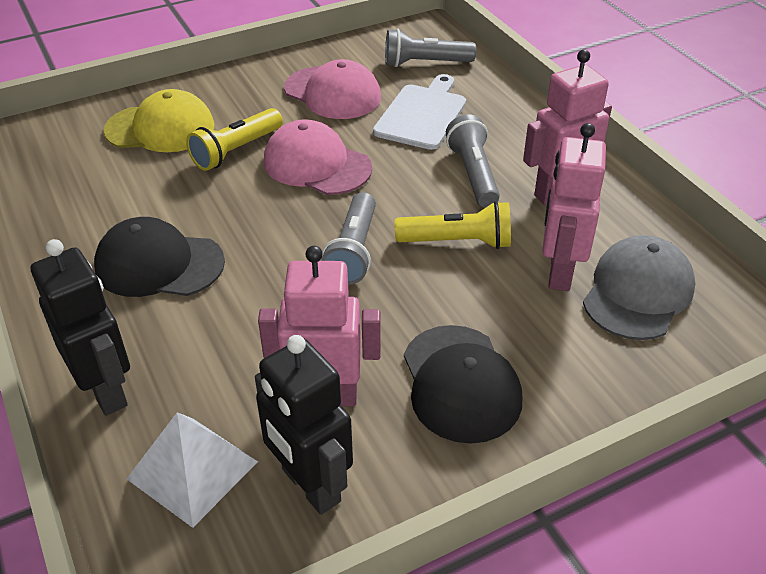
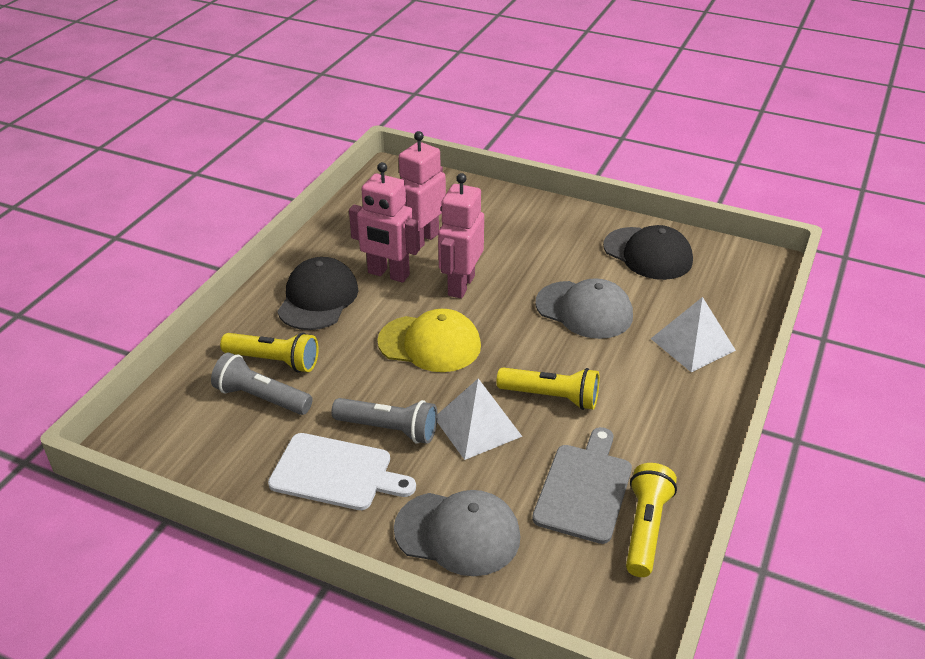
black robot: [31,239,130,416] [255,335,353,515] = 2 -> none = 0
grey cap: [583,235,695,340] = 1 -> [394,490,520,576] [535,278,633,339] = 2
grey cutting board: none = 0 -> [532,427,632,544] = 1
grey flashlight: [321,192,376,285] [385,29,476,67] [446,115,500,207] = 3 -> [211,352,313,415] [331,398,438,444] = 2
pink cap: [264,119,372,195] [284,59,381,119] = 2 -> none = 0
white pyramid: [127,412,258,528] = 1 -> [437,378,523,460] [651,297,736,372] = 2
yellow flashlight: [186,108,283,171] [395,201,511,249] = 2 -> [220,332,319,373] [496,368,599,410] [626,463,677,577] = 3

